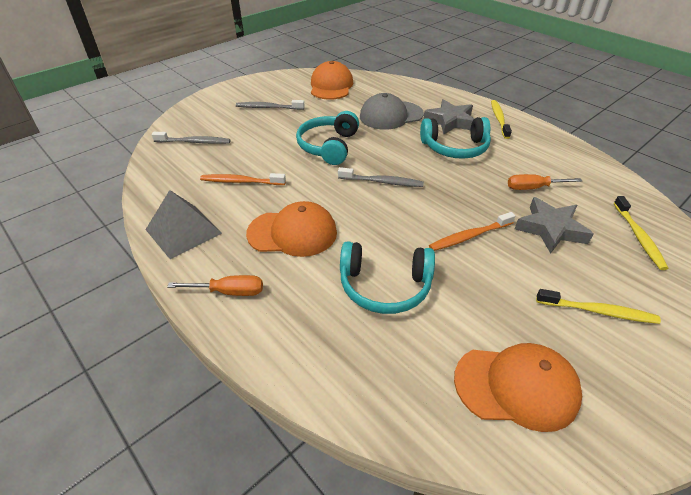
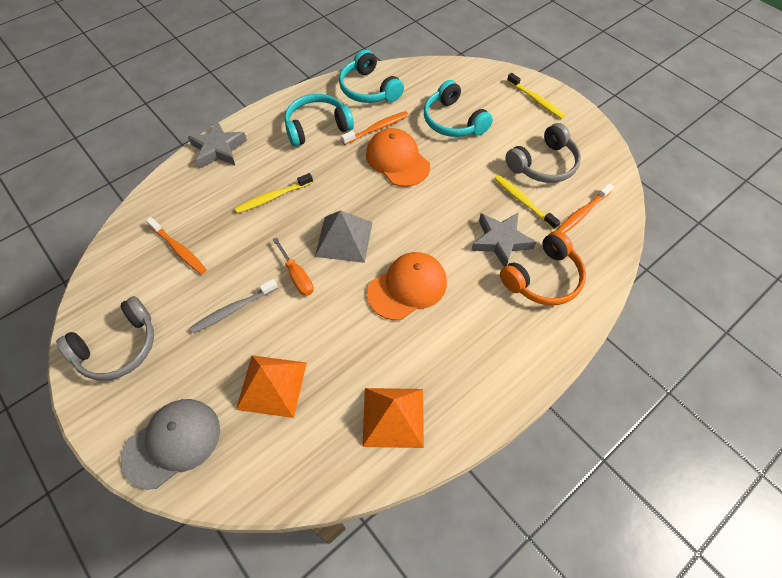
grey headphones: none = 0 -> [56,296,154,381] [505,123,581,183] = 2
grey toothbrush: [152,132,230,144] [236,100,305,110] [338,167,424,187] = 3 -> [190,279,278,333] = 1
orange cap: [246,201,337,257] [311,61,354,100] [454,343,582,432] = 3 -> [366,128,430,187] [367,252,447,320] = 2
orange headphones: none = 0 -> [500,231,586,305] = 1
orange pyramid: none = 0 -> [236,355,307,418] [362,388,424,448] = 2
orange screwdriver: [167,275,263,296] [508,174,582,190] = 2 -> [273,237,314,296] = 1
orange toothbrush: [200,173,286,185] [429,212,515,251] = 2 -> [146,217,207,274] [341,111,409,145] [556,183,614,233] = 3

